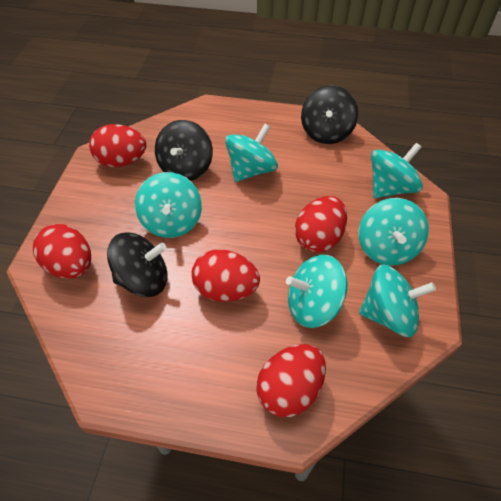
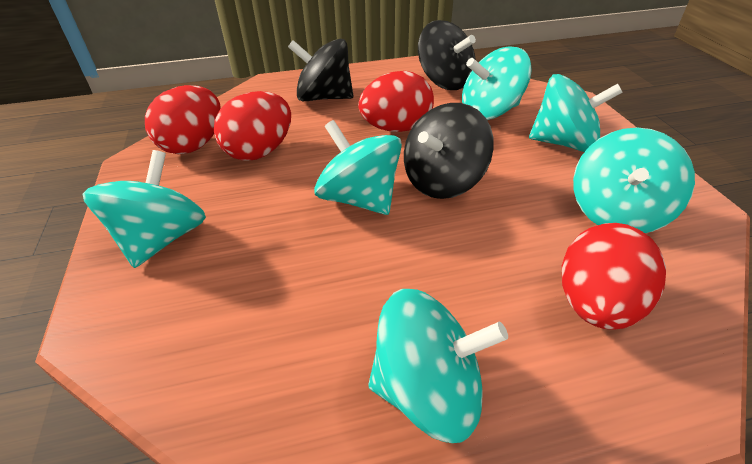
red egg: [33,224,91,279] [89,124,146,167] [191,249,260,302] [256,344,326,417] [295,196,347,253] = 5 -> [145,85,221,154] [214,91,291,161] [358,71,434,132] [562,223,666,330] = 4

